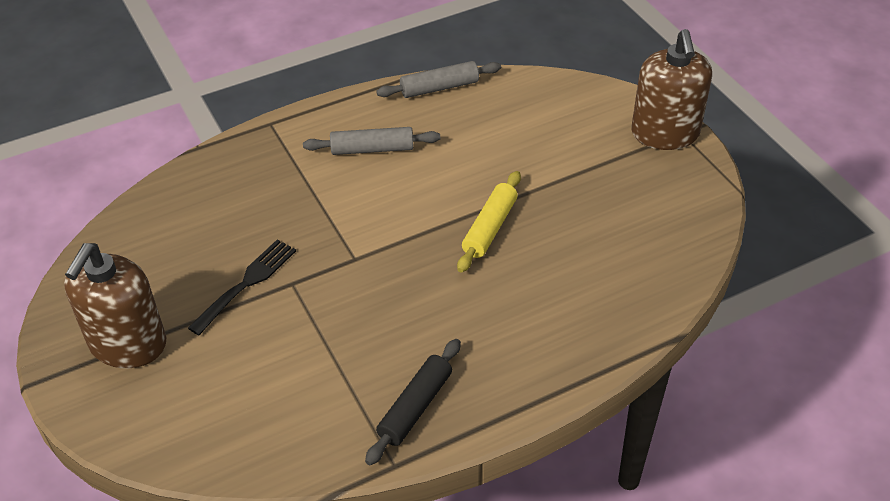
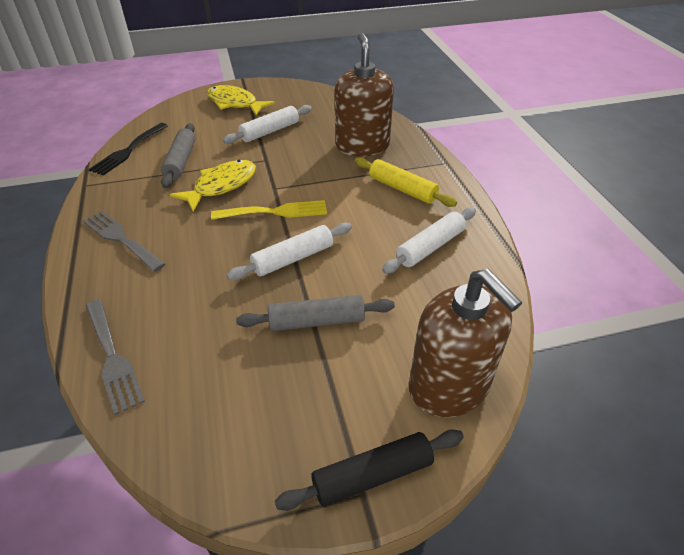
grey fork: none = 0 -> [82,211,165,272] [86,299,145,415] = 2
white rolling pin: none = 0 -> [223,105,312,144] [227,222,352,280] [382,207,476,274] = 3
yellow fish: none = 0 -> [170,160,256,212] [207,85,275,115] = 2
yellow fork: none = 0 -> [211,200,327,220] = 1

